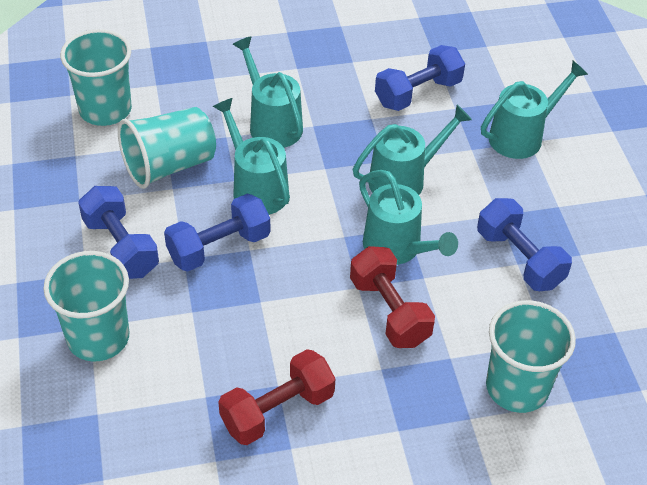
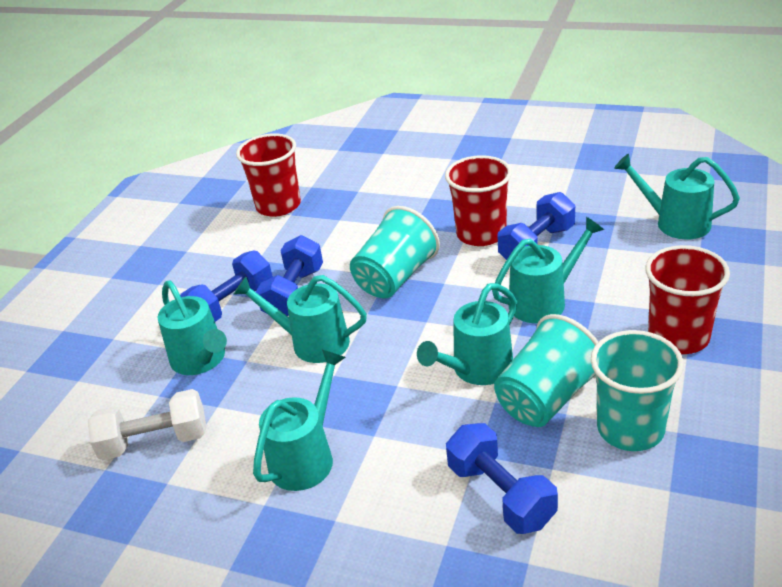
red cup: none = 0 -> [236,133,301,217] [445,155,512,246] [645,245,730,354] = 3
red dumbbell: [218,349,335,445] [350,246,435,348] = 2 -> none = 0
turquoise cup: [43,251,129,361] [60,29,132,126] [118,107,216,189] [486,300,576,413] = 4 -> [350,206,440,298] [494,314,598,427] [591,330,684,451] = 3
turquoise watering can: [213,98,290,215] [233,36,303,148] [353,105,472,195] [359,170,458,265] [481,61,588,159] = 5 -> [158,281,227,375] [233,275,367,363] [253,350,346,491] [417,283,517,385] [492,217,604,323] [614,154,740,239] = 6
white dumbbell: none = 0 -> [88,389,207,460] = 1

